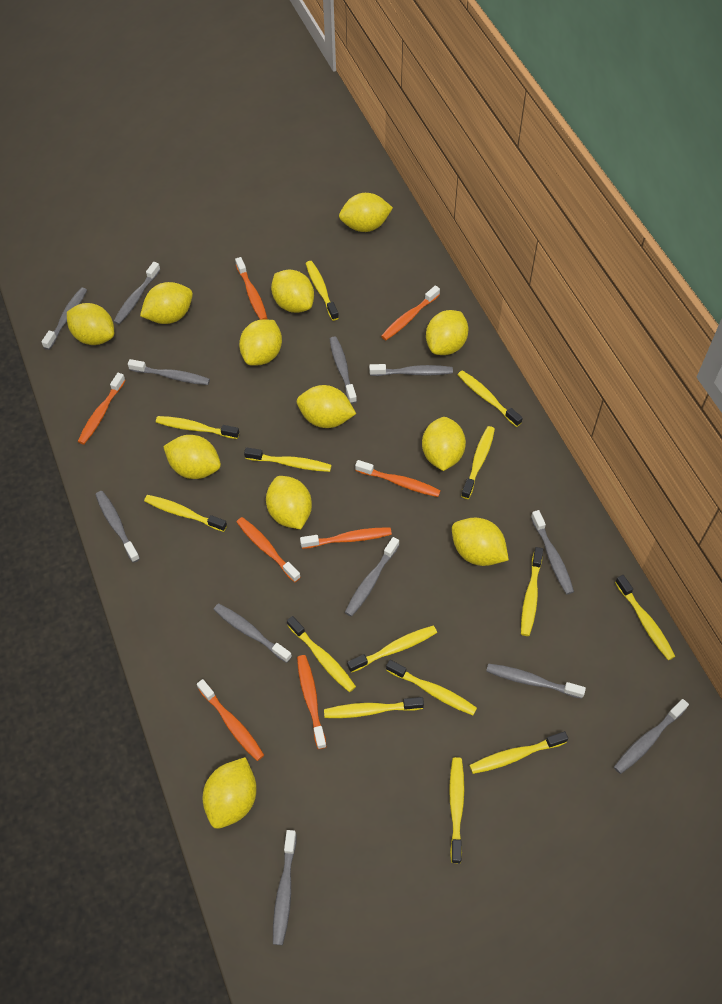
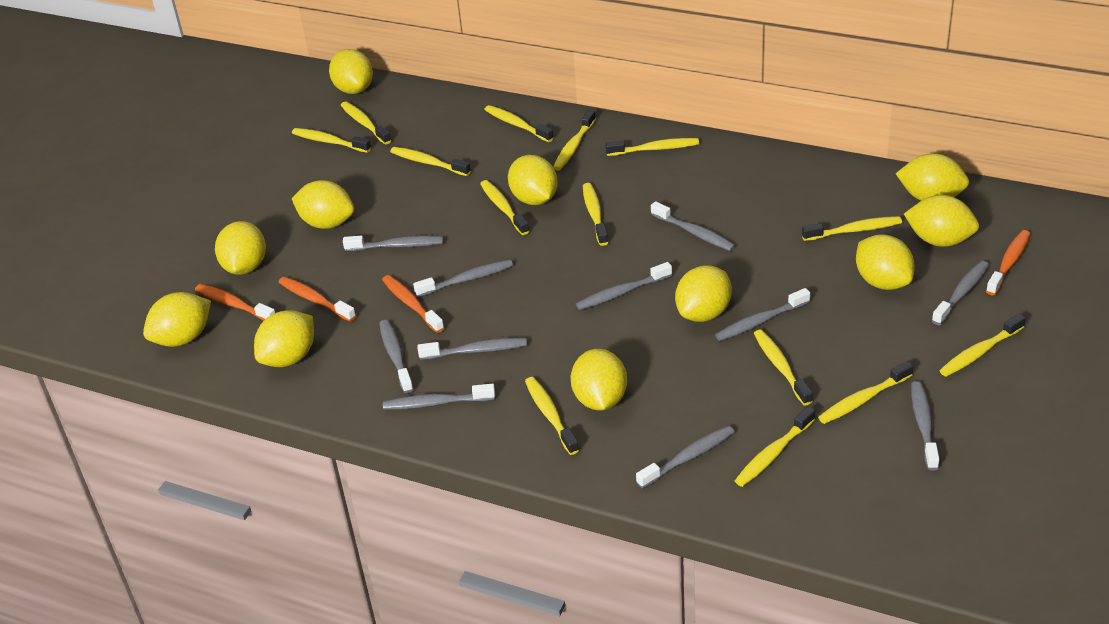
grey toothbrush: [41,288,87,350] [95,491,140,563] [113,262,161,325] [128,359,210,385] [214,603,292,663] [273,830,297,945] [330,336,357,404] [345,537,399,617] [369,364,453,376] [486,663,586,699] [531,510,574,595] [614,699,689,774] = 12 -> [343,236,443,251] [379,320,414,393] [383,384,495,410] [413,259,513,297] [417,338,527,360] [576,262,672,310] [636,425,735,489] [651,201,736,251] [715,288,810,341] [911,381,940,471] [932,261,989,325] = 11
orange toothbrush: [78,373,125,445] [197,679,264,761] [235,257,267,320] [237,517,301,582] [297,655,327,749] [300,527,392,549] [355,460,441,497] [381,285,440,340] = 8 -> [195,284,275,321] [278,277,356,322] [382,275,444,333] [986,230,1030,295] = 4
yellow lemon: [67,303,114,345] [140,282,193,324] [163,435,221,479] [203,757,257,829] [239,319,282,366] [266,476,312,529] [271,270,314,313] [297,385,356,428] [339,193,393,232] [422,417,466,471] [426,310,468,355] [452,518,509,566] = 12 -> [143,292,211,347] [215,221,266,275] [254,310,314,367] [292,180,354,229] [329,49,373,94] [508,155,558,205] [571,349,627,410] [675,265,732,322] [856,234,915,290] [896,153,969,201] [904,195,979,247] = 11

